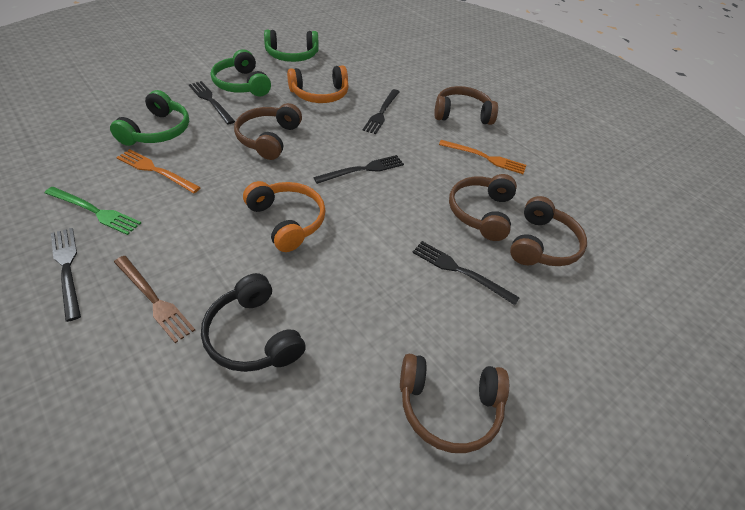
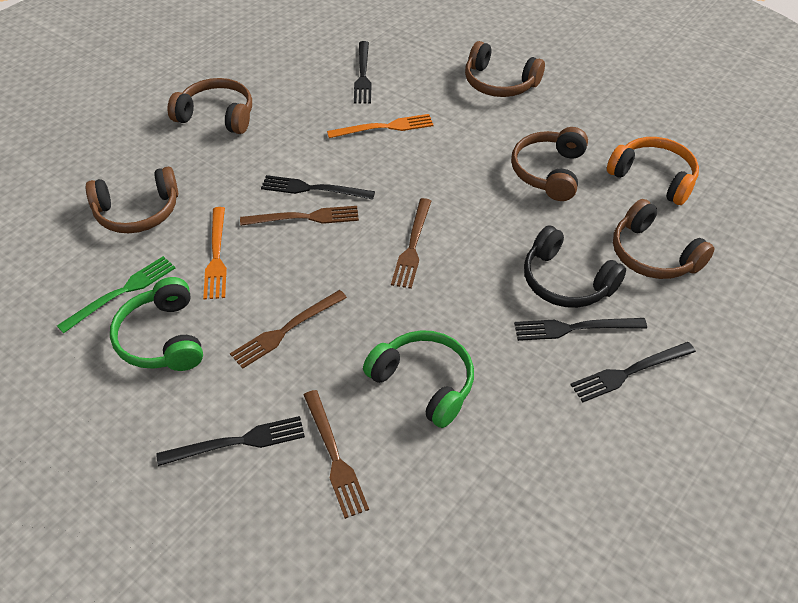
brown fork: [114,256,195,343] = 1 -> [230,290,347,369] [240,206,359,226] [304,390,369,519] [391,198,431,289] = 4
green headphones: [110,90,189,146] [211,49,271,96] [264,30,318,62] = 3 -> [110,277,203,371] [363,330,474,428] = 2
orange headphones: [243,181,326,252] [287,65,349,103] = 2 -> [607,137,699,205] = 1

